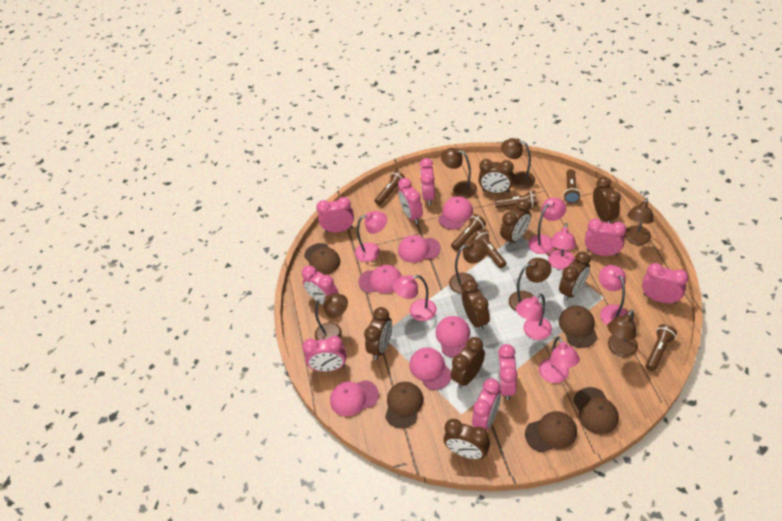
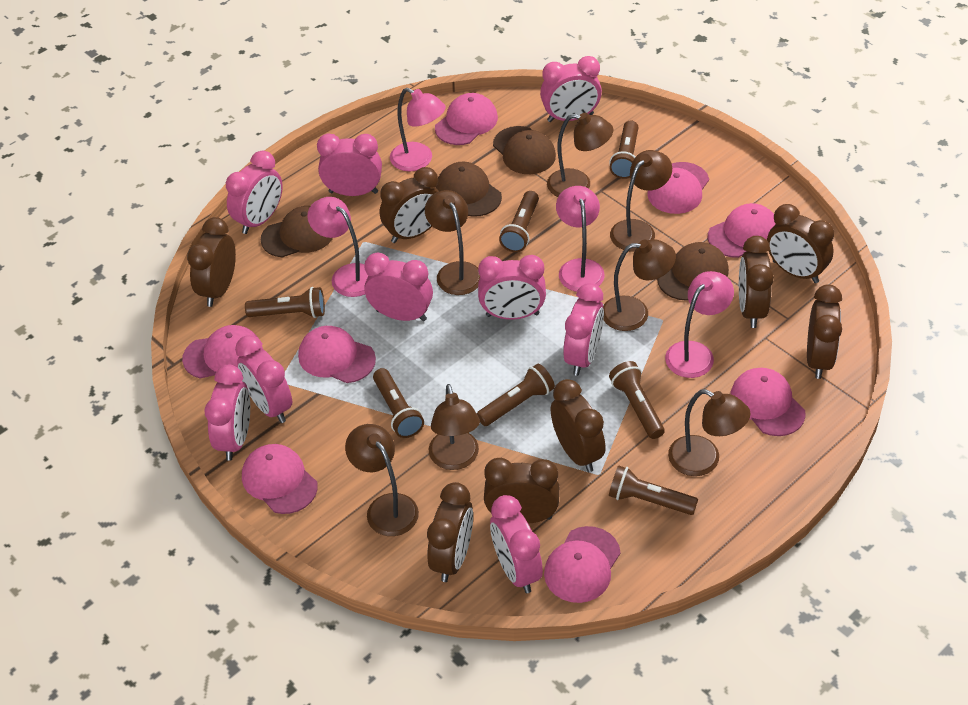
brown cap: [304,243,340,275] [385,382,424,429] [525,411,577,453] [559,306,598,348] [573,387,619,434] = 5 -> [261,206,333,258] [436,162,502,217] [493,126,556,174] [657,242,729,301] = 4
brown flashlight: [375,171,405,205] [451,214,486,250] [473,230,506,268] [495,191,537,208] [563,169,581,203] [646,324,677,371] = 6 -> [245,287,325,318] [373,368,424,438] [477,364,555,426] [499,191,539,252] [609,121,638,179] [609,361,665,439] [609,465,698,515] = 7
pink cap: [330,380,379,416] [358,265,401,294] [398,235,441,263] [409,348,451,390] [436,316,470,358] [438,196,473,230] = 6 -> [182,325,263,378] [242,444,318,514] [298,326,376,383] [435,93,498,145] [544,526,621,603] [647,162,709,214] [707,203,775,258] [730,368,805,436] = 8
pink lamp: [355,211,387,262] [393,275,437,321] [516,293,552,340] [528,197,566,254] [539,336,580,383] [548,223,576,270] [599,265,628,326] = 7 -> [307,197,369,297] [390,88,446,172] [556,186,605,292] [665,271,734,378] = 4

